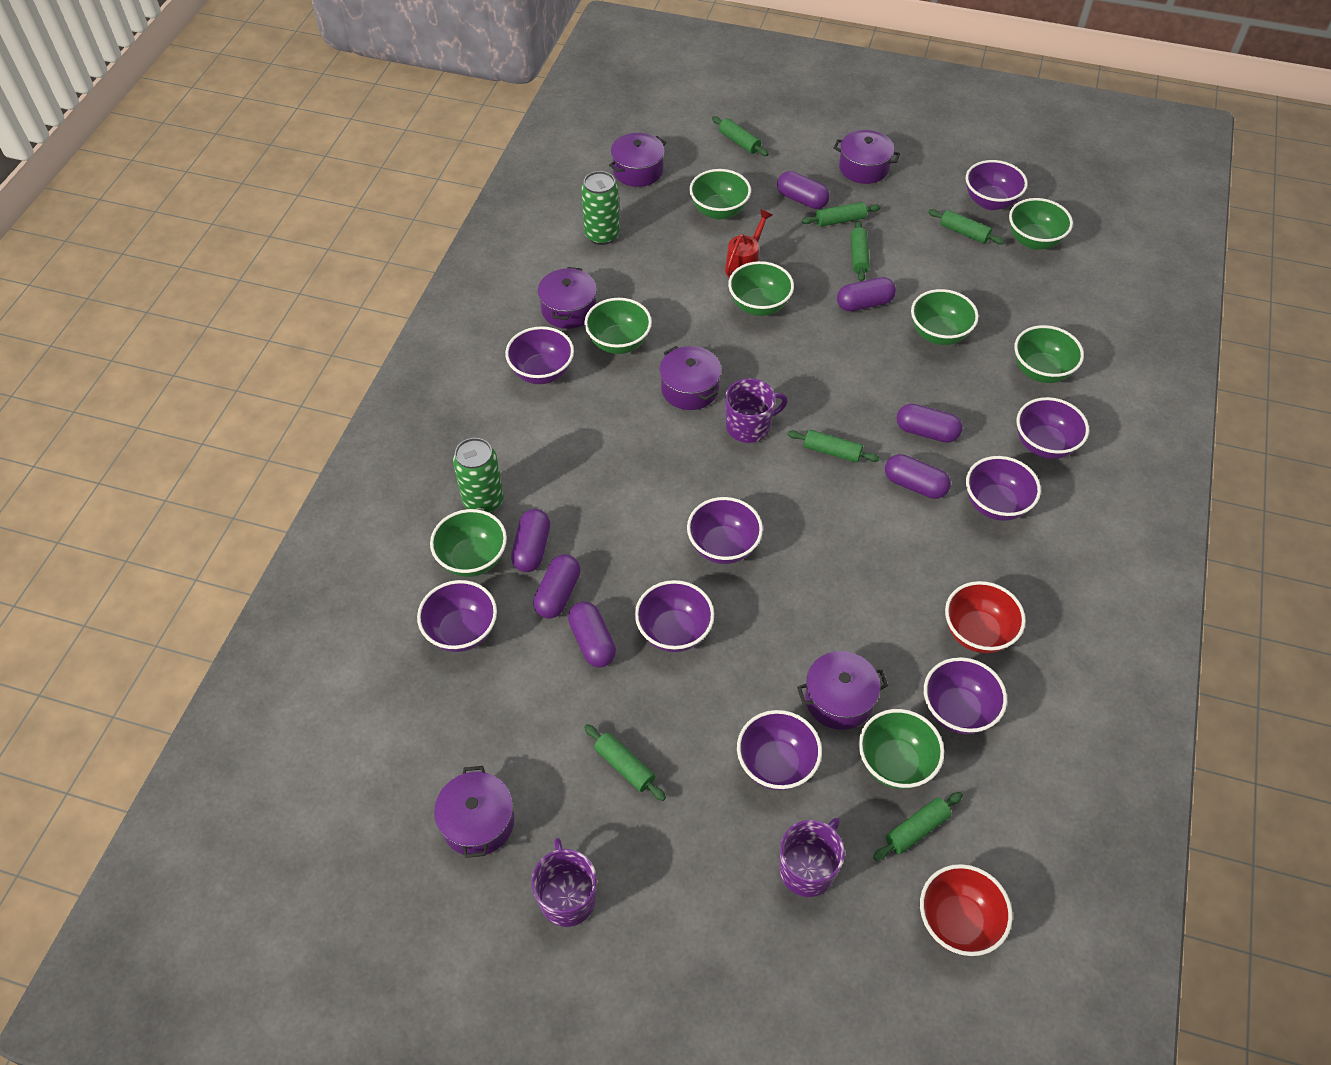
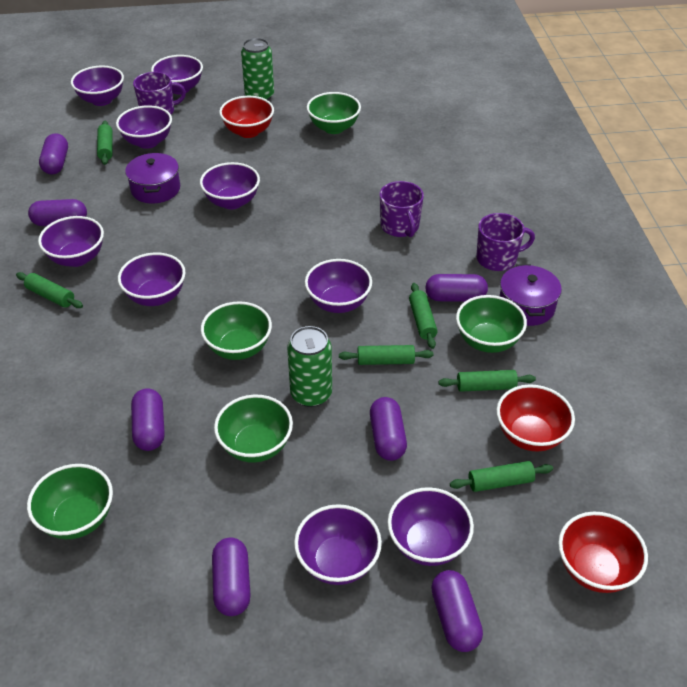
green bowl: [430,509,507,577] [584,298,652,354] [689,169,751,220] [728,261,794,316] [859,709,944,789] [911,289,979,345] [1009,198,1073,250] [1014,325,1084,383] = 8 -> [27,464,113,539] [201,301,272,360] [214,395,293,463] [307,92,361,134] [456,295,527,353] = 5
green rolling pin: [584,724,666,801] [712,116,769,156] [787,430,880,463] [802,202,881,227] [851,220,870,281] [873,792,963,860] [928,209,1005,245] = 7 -> [16,272,83,308] [97,121,113,165] [339,345,434,365] [409,283,438,349] [438,370,536,392] [450,461,553,492] = 6
purple pot: [434,766,514,858] [538,267,597,329] [609,133,666,187] [659,346,722,410] [797,651,888,730] [834,130,900,184] = 6 -> [125,153,180,204] [500,264,562,326] = 2
red bowl: [920,864,1013,956] [945,581,1026,653] = 2 -> [219,96,274,138] [497,384,575,452] [558,512,648,593] = 3
red watering can: [725,209,772,278] = 1 -> none = 0

